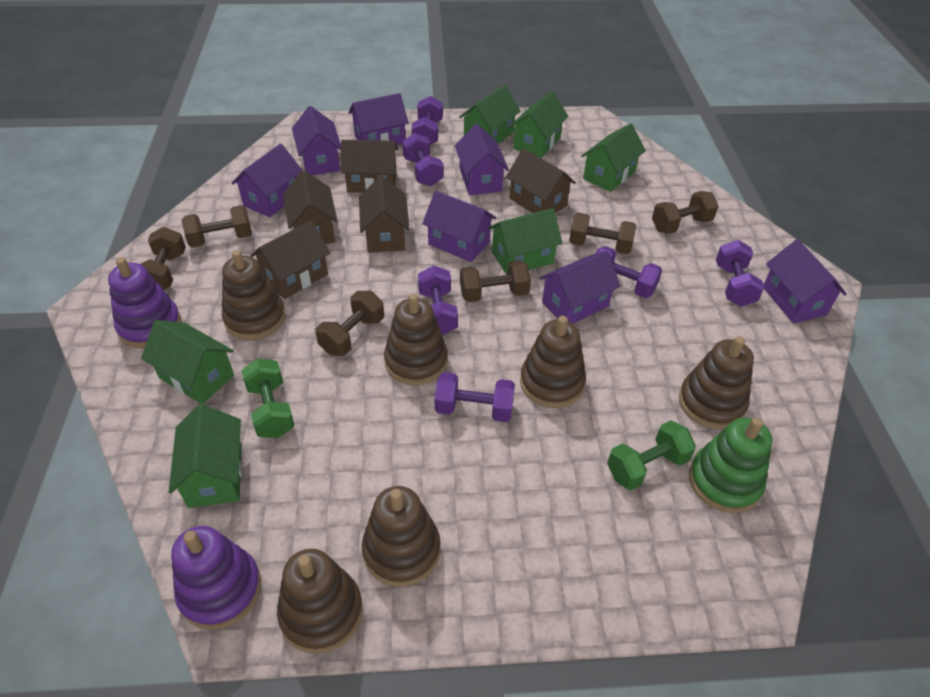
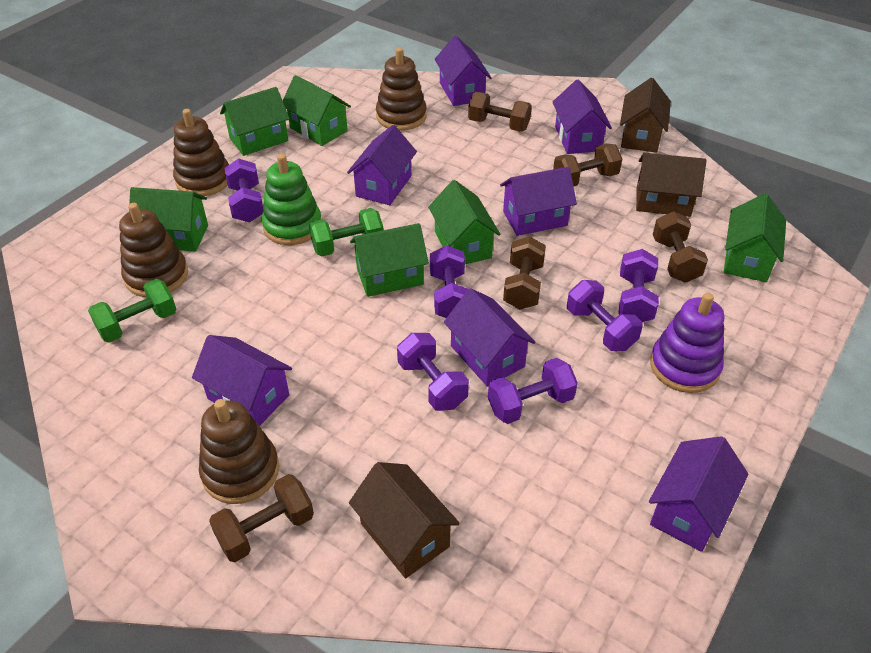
brown dumbbell: [141,227,186,290] [182,205,252,247] [316,291,384,356] [460,260,531,302] [569,213,636,254] [652,191,718,234] = 6 -> [209,474,314,562] [468,92,532,131] [503,236,546,310] [553,144,622,186] [653,212,708,283] = 5
brown house: [251,221,330,299] [283,171,338,244] [341,140,398,193] [359,176,410,253] [506,148,576,213] = 5 -> [349,462,460,578] [620,78,671,153] [636,153,706,217] = 3
brown stacking toy: [222,250,286,340] [277,549,363,654] [362,486,440,587] [384,293,448,385] [520,316,586,408] [679,336,754,429] = 6 -> [119,203,188,297] [173,109,229,196] [199,399,279,504] [376,48,427,131] = 4
purple stacking toy: [108,257,181,348] [171,526,261,630] = 2 -> [650,293,724,393] = 1

